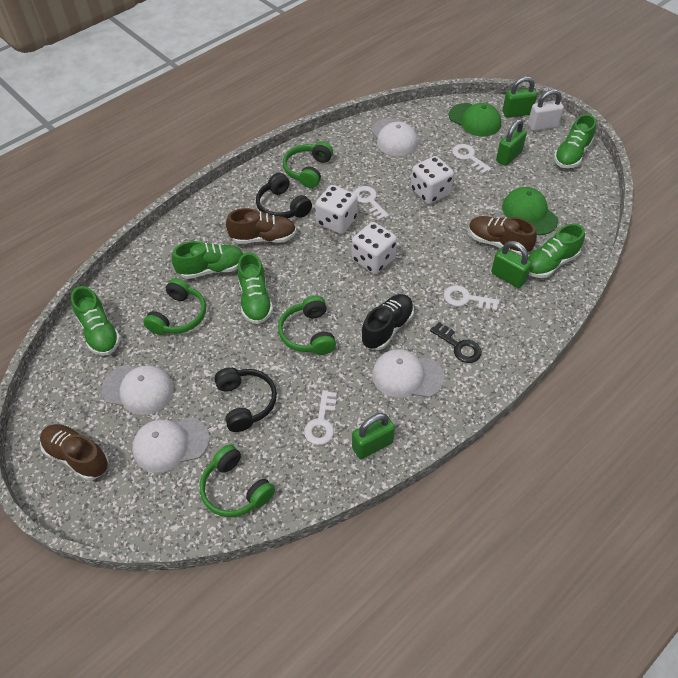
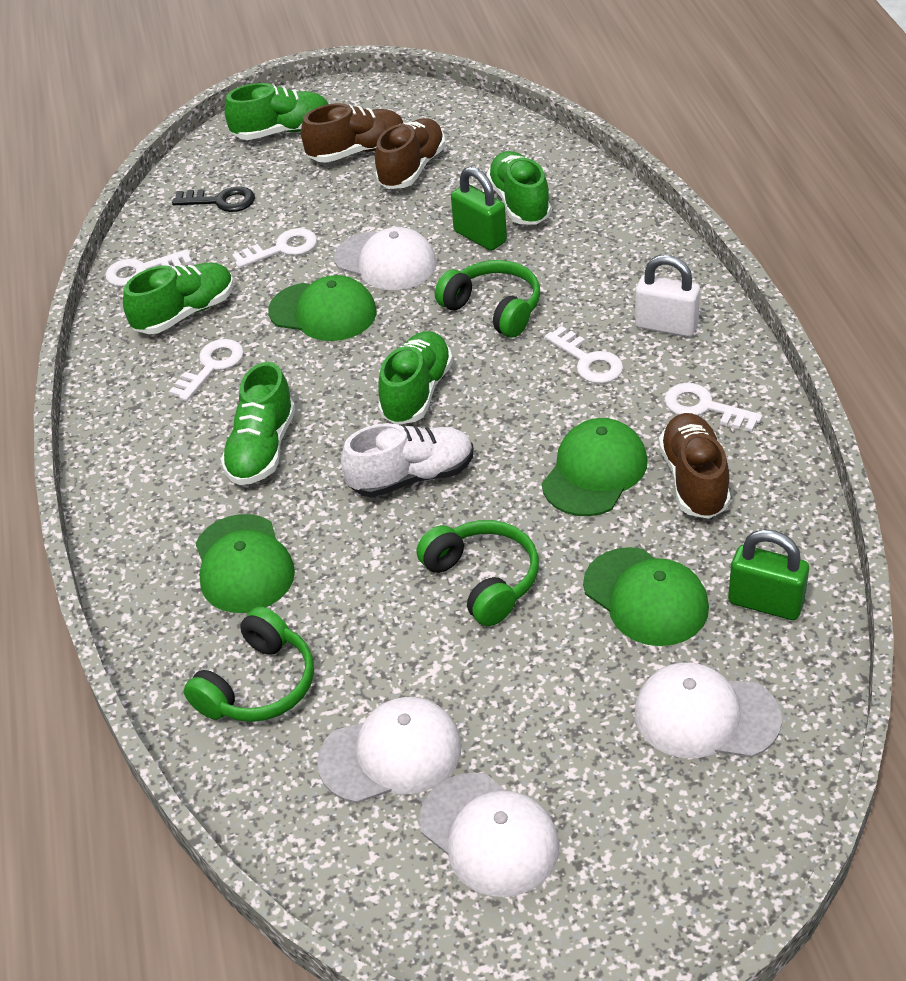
black headphones: [214,368,277,432] [256,173,312,218] = 2 -> none = 0
black shoe: [361,294,414,350] = 1 -> none = 0
green cap: [449,103,501,137] [502,187,558,235] = 2 -> [195,514,295,613] [268,275,376,341] [542,418,647,516] [583,547,709,646] = 4
green headphones: [143,278,206,335] [200,444,275,517] [278,296,336,355] [283,141,333,188] = 4 -> [184,607,314,722] [416,520,539,626] [435,260,540,338] = 3
green padlock: [352,413,395,459] [491,241,532,288] [496,119,527,166] [502,76,537,118] = 4 -> [451,166,507,251] [728,529,809,620] = 2
white dice: [315,185,358,234] [352,222,397,274] [411,156,454,204] = 3 -> none = 0
white key: [304,390,337,445] [353,186,389,220] [444,285,499,311] [452,144,491,174] = 4 -> [105,249,192,287] [169,339,244,401] [232,228,317,268] [545,326,623,383] [664,383,762,432] = 5
white shoe: none = 0 -> [341,423,474,498] = 1

